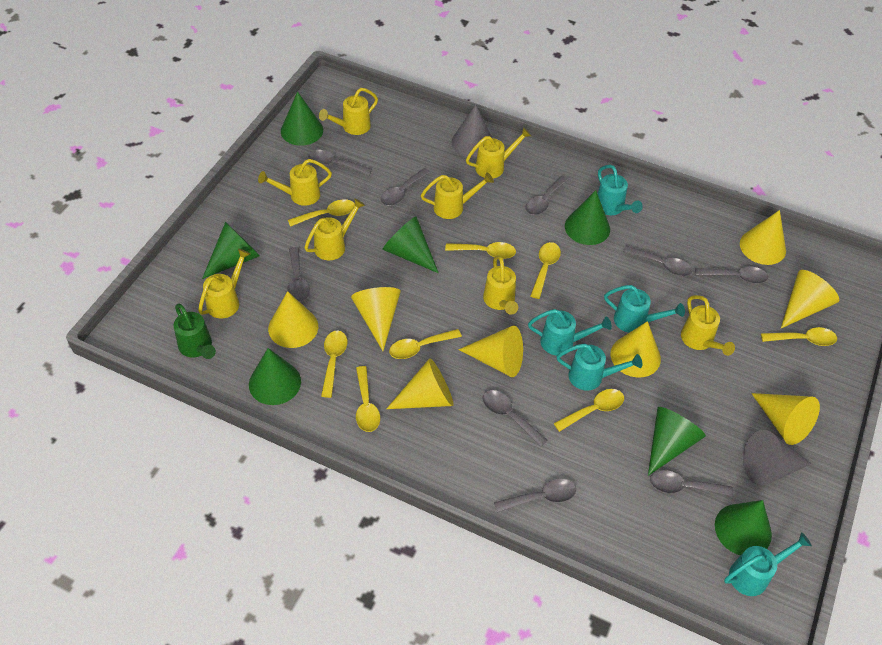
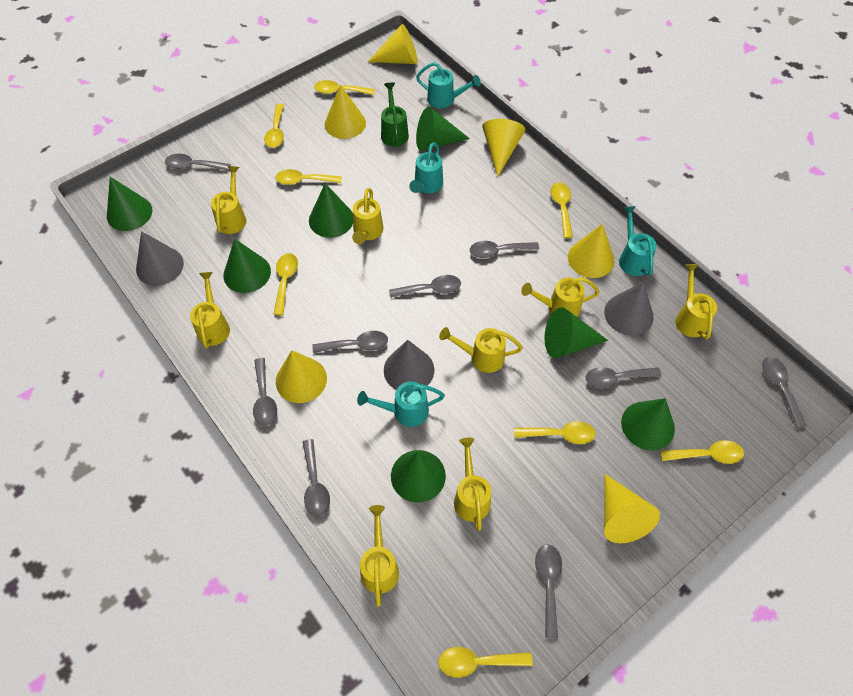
grey cone: [452,104,492,158] [743,430,811,486] = 2 -> [136,231,184,286] [384,340,435,390] [604,281,654,335] = 3
turquoise watering can: [528,309,612,356] [556,343,642,391] [597,165,643,215] [604,285,685,333] [724,532,812,596] = 5 -> [357,382,445,427] [409,142,443,193] [416,62,481,108] [619,206,657,276] = 4
yellow cone: [268,291,318,348] [351,287,401,351] [386,358,454,409] [458,326,523,377] [611,321,661,378] [740,210,786,265] [751,393,820,445] [781,270,839,328] = 8 -> [276,350,327,403] [325,85,366,139] [368,24,418,64] [482,119,525,177] [568,224,615,278] [604,474,660,543] = 6

